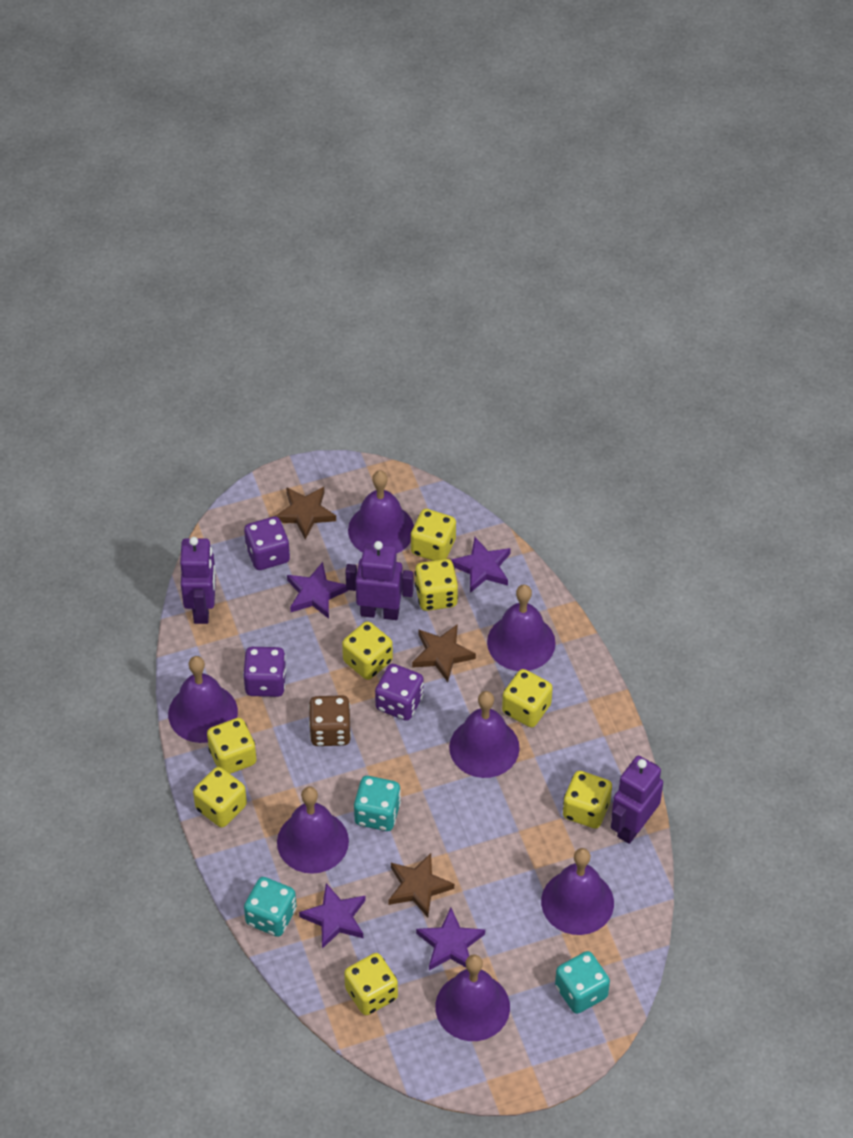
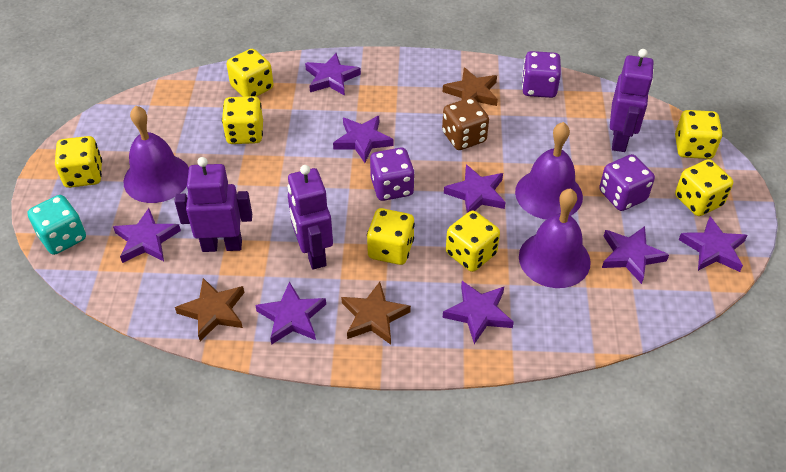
purple bell: [168,656,238,743] [277,787,349,874] [348,471,414,554] [435,954,510,1041] [449,691,520,778] [487,585,556,671] [541,848,614,935] = 7 -> [123,106,189,203] [515,122,583,219] [519,188,591,288] = 3
purple star: [287,562,349,619] [299,883,366,949] [416,908,485,970] [451,537,511,593] = 4 -> [113,208,181,263] [255,281,326,345] [305,53,361,96] [333,116,393,163] [443,281,514,344] [444,164,506,213] [602,226,669,284] [679,216,748,272] = 8
turquoise dice: [244,877,296,937] [354,776,401,831] [555,951,610,1014] = 3 -> [27,195,86,255] = 1
yellow dice: [193,767,247,827] [207,718,257,774] [342,621,393,680] [344,953,398,1015] [411,509,456,561] [415,559,458,611] [502,669,553,727] [563,771,612,829] = 8 -> [55,136,102,188] [222,96,263,144] [226,49,274,97] [367,208,415,265] [446,211,500,272] [675,110,722,159] [675,159,733,216] = 7

